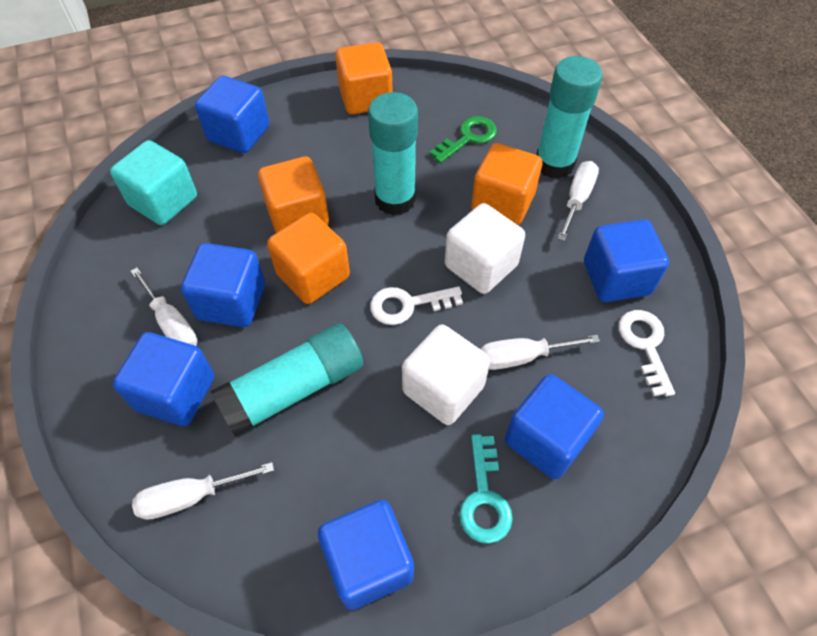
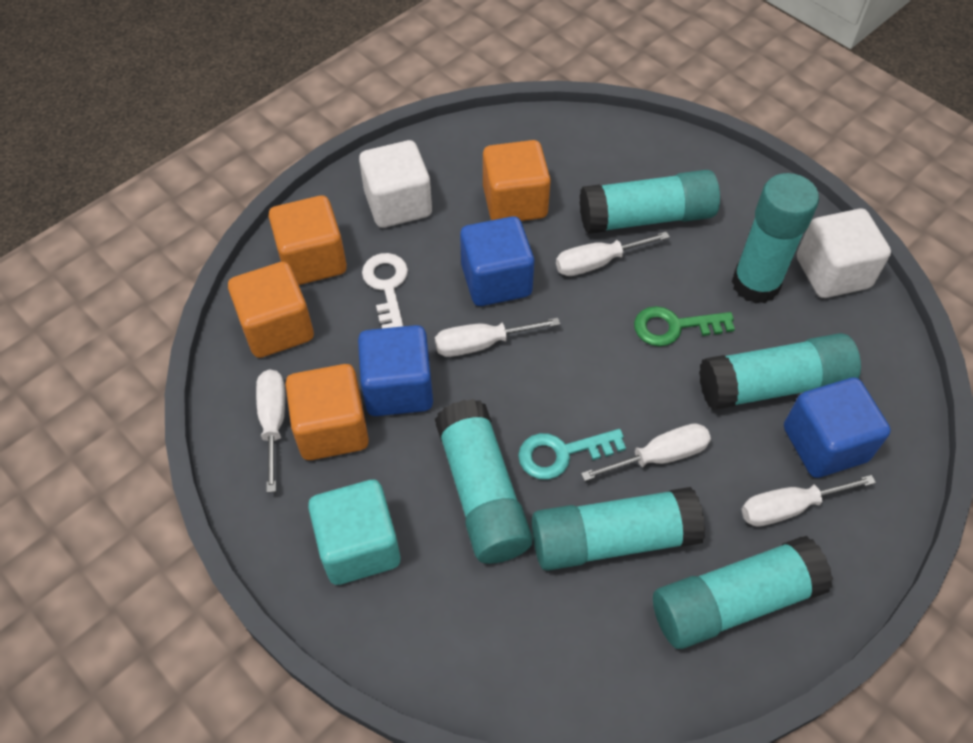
blue cube: [113,332,214,426] [181,243,265,327] [195,76,269,153] [318,500,414,610] [505,374,604,479] [584,219,669,302] = 6 -> [358,325,433,416] [460,216,534,306] [784,378,891,478] = 3
turquoise glue stick: [211,324,363,437] [368,92,418,216] [536,56,603,179] = 3 -> [435,399,533,564] [532,487,705,571] [580,170,720,234] [653,536,833,649] [699,333,861,410] [732,173,819,304] = 6
white key: [370,286,463,325] [619,310,675,396] = 2 -> [362,253,408,328] = 1
white screwdriver: [131,267,197,346] [132,462,274,520] [481,335,600,370] [557,161,599,241] = 4 -> [256,370,285,493] [435,318,560,357] [556,231,670,276] [581,423,711,481] [741,475,876,527] = 5

